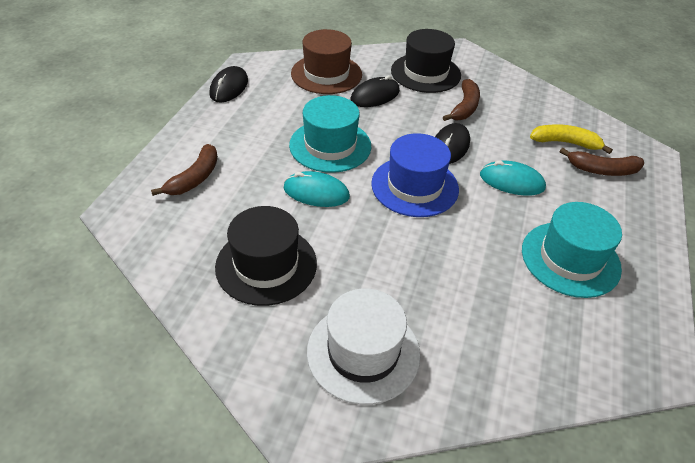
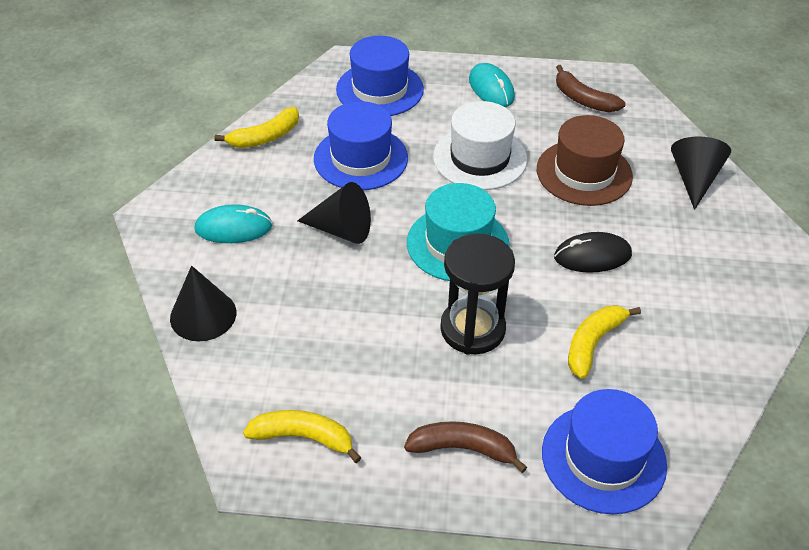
black cone: none = 0 -> [170,266,236,341] [297,182,371,244] [671,136,731,210] = 3
black hat: [215,206,317,306] [391,29,461,93] = 2 -> none = 0
black hourglass: none = 0 -> [440,234,515,355] = 1
black mouse: [209,66,248,103] [351,75,400,107] [435,123,470,164] = 3 -> [554,232,632,273] = 1
blue hat: [371,133,459,217] = 1 -> [314,101,408,190] [336,36,424,116] [542,389,667,514] = 3
brown banana: [151,144,218,196] [443,79,480,121] [560,148,644,176] = 3 -> [404,421,527,473] [556,65,626,112] = 2
turquoise hat: [289,95,371,173] [522,202,622,298] = 2 -> [407,183,510,281] = 1
yellow banana: [530,124,613,154] = 1 -> [214,107,299,148] [243,410,361,463] [568,306,641,379] = 3

